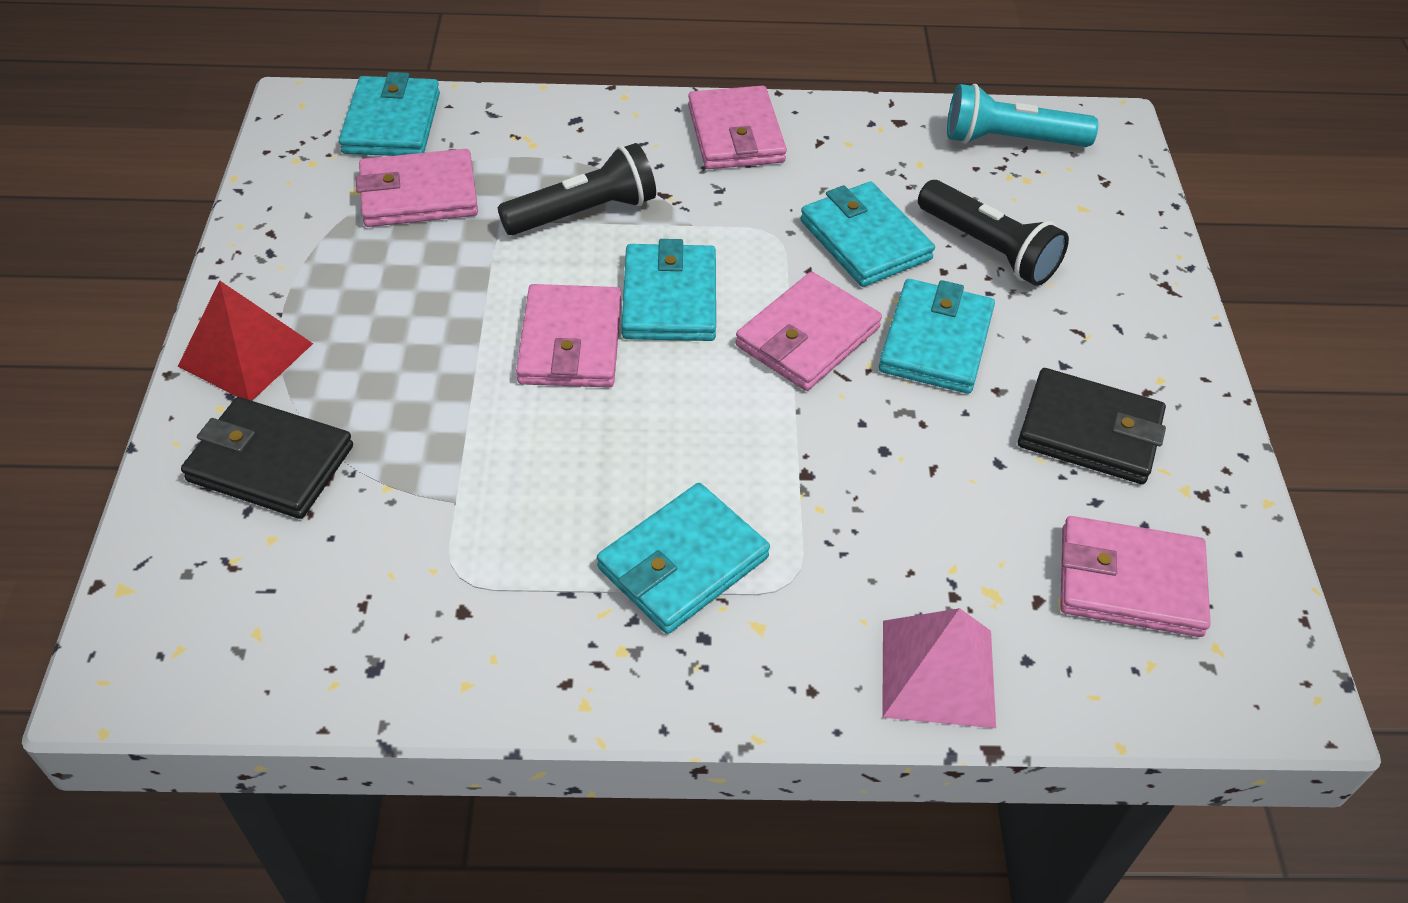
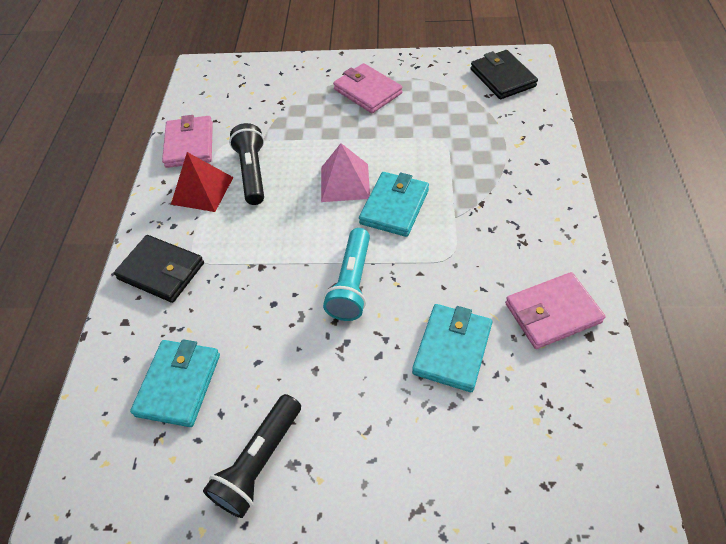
pink wallet: [356,149,478,227] [516,284,621,388] [688,86,787,169] [736,272,882,391] [1060,516,1211,637] = 5 -> [162,115,213,168] [333,63,402,113] [505,272,605,349] = 3
turquoise wallet: [339,72,440,156] [597,483,770,634] [622,239,716,341] [800,182,935,287] [879,279,995,394] = 5 -> [130,339,220,427] [359,172,429,237] [412,304,492,392] = 3

